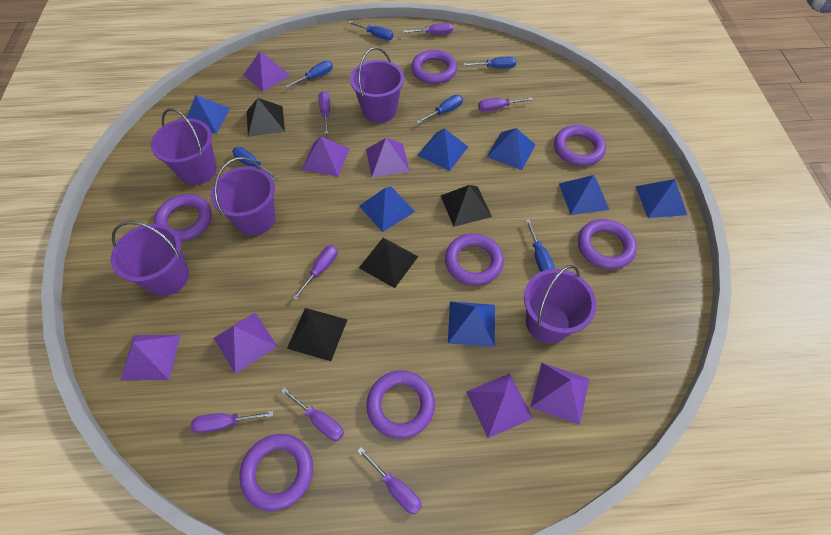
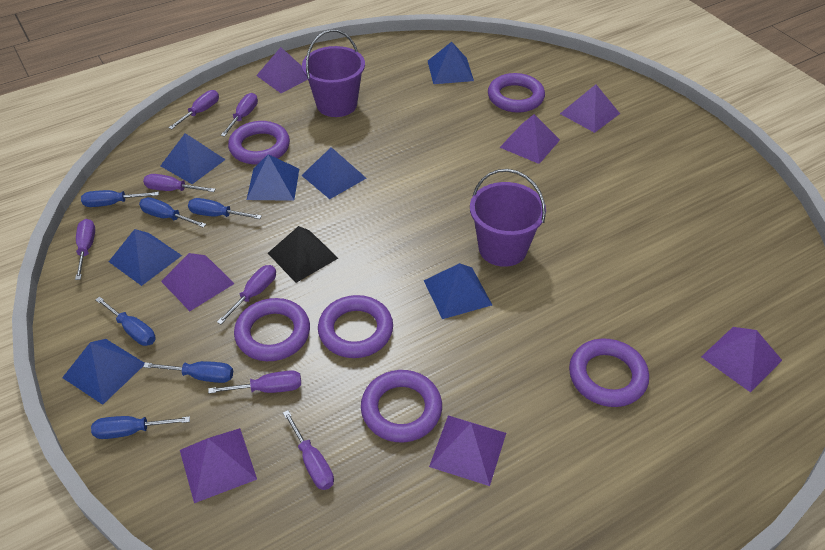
black pyramid: [247,98,285,137] [287,308,348,361] [359,238,418,288] [441,185,492,227] = 4 -> [268,226,338,283] = 1
purple bucket: [111,221,189,296] [151,108,217,185] [211,157,276,236] [350,47,404,123] [524,265,596,344] = 5 -> [302,29,365,117] [470,169,546,267] = 2
purple ring: [154,194,212,242] [239,434,313,511] [366,370,435,439] [411,50,457,84] [445,234,504,286] [554,125,606,166] [578,219,637,270] = 7 -> [228,121,290,165] [234,298,310,361] [318,295,393,358] [361,370,442,442] [488,73,545,113] [569,339,649,407] = 6

